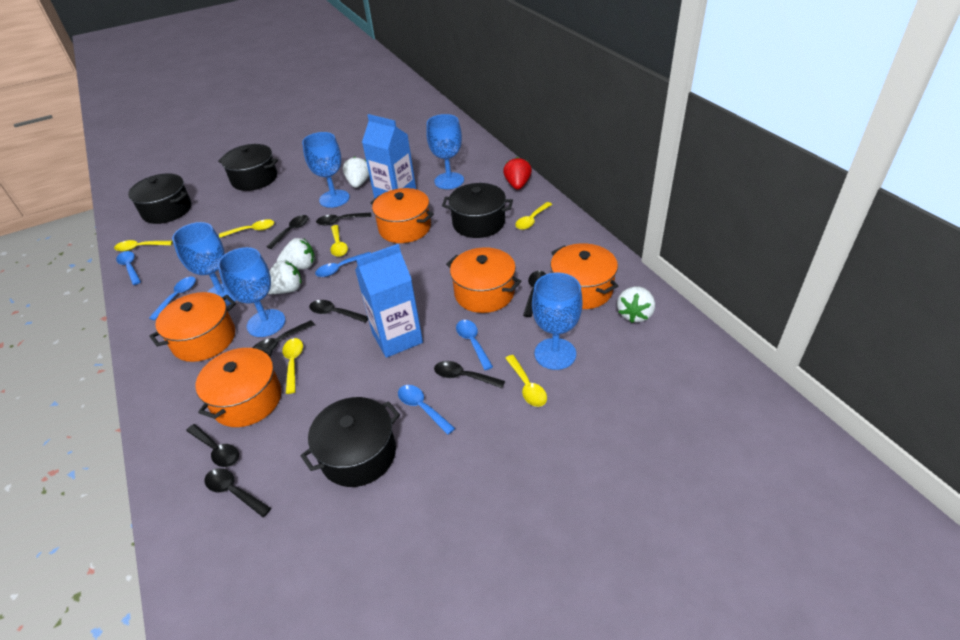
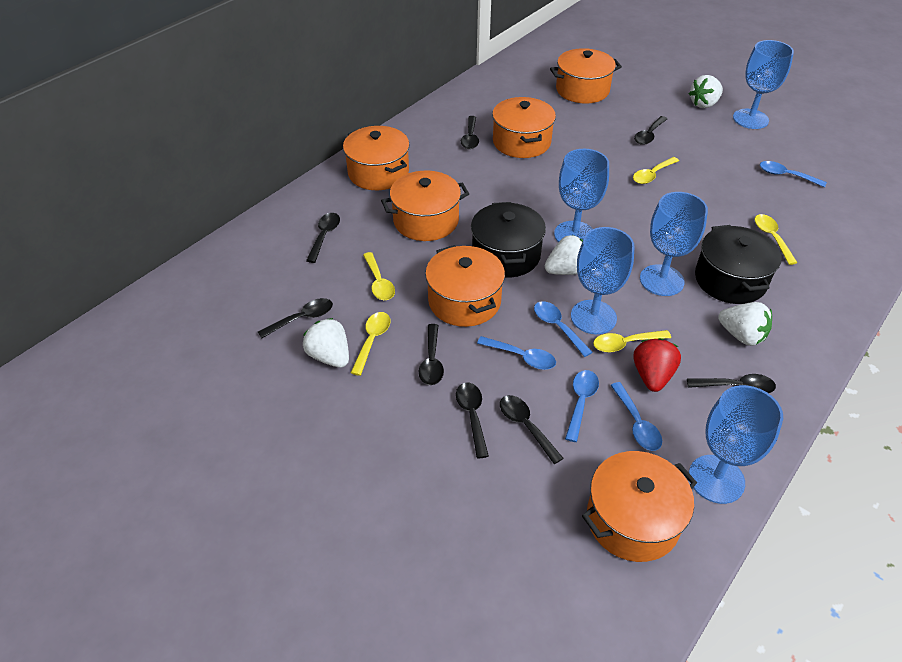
black pot: [128,173,192,224] [218,144,278,191] [301,397,400,487] [442,183,513,238] = 4 -> [471,202,546,277] [695,225,782,304] = 2
blue carton: [355,244,423,358] [362,114,416,199] = 2 -> none = 0
orange pot: [149,292,236,362] [196,345,282,427] [370,188,434,243] [446,247,521,313] [551,243,618,309] = 5 -> [343,126,410,190] [381,171,469,241] [425,245,505,327] [492,97,556,158] [550,48,622,104] [582,451,697,562] = 6
yellow spoon: [114,240,173,251] [219,219,274,238] [282,338,303,394] [330,225,348,257] [505,355,547,407] [515,202,552,230] = 6 -> [351,312,390,376] [363,252,395,300] [593,330,671,352] [633,157,679,184] [755,214,797,265] = 5

